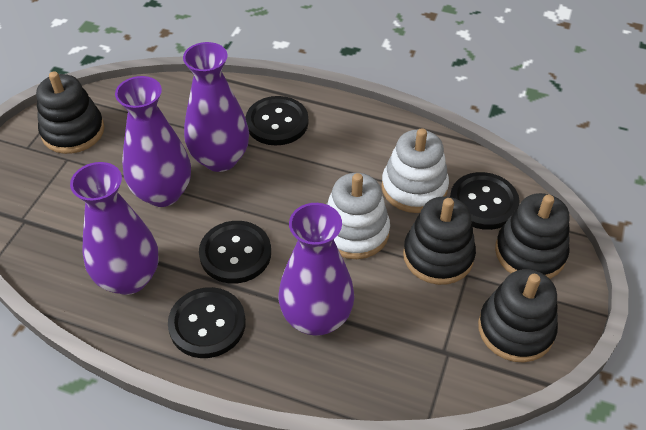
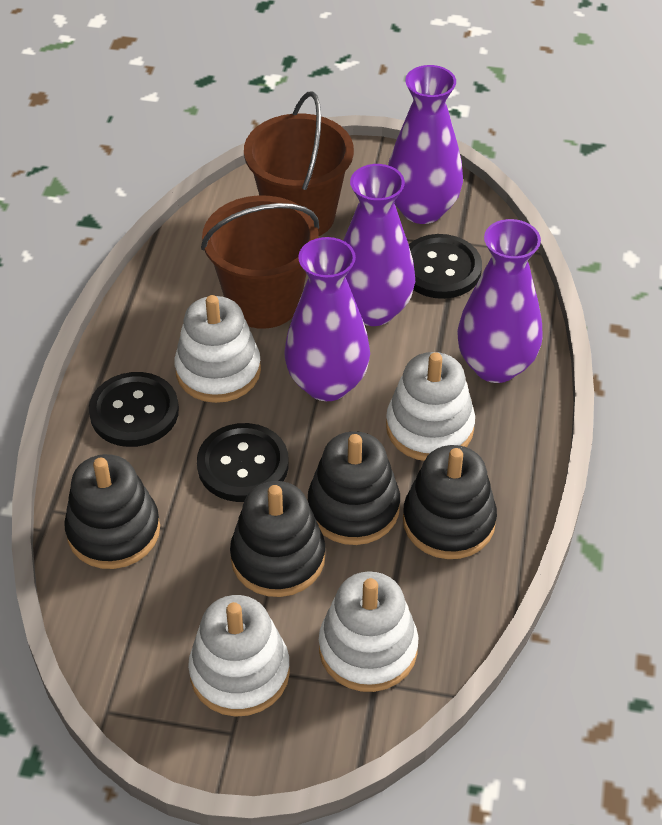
black button: [168,287,246,358] [199,221,271,284] [245,96,308,146] [450,172,520,230] = 4 -> [89,372,179,447] [197,423,289,502] [409,234,482,299] = 3
brown bucket: none = 0 -> [201,195,319,329] [244,92,354,237] = 2
white stacking toy: [326,173,390,259] [381,128,449,213] = 2 -> [174,295,261,403] [188,595,290,717] [319,571,418,692] [386,352,475,461] = 4

